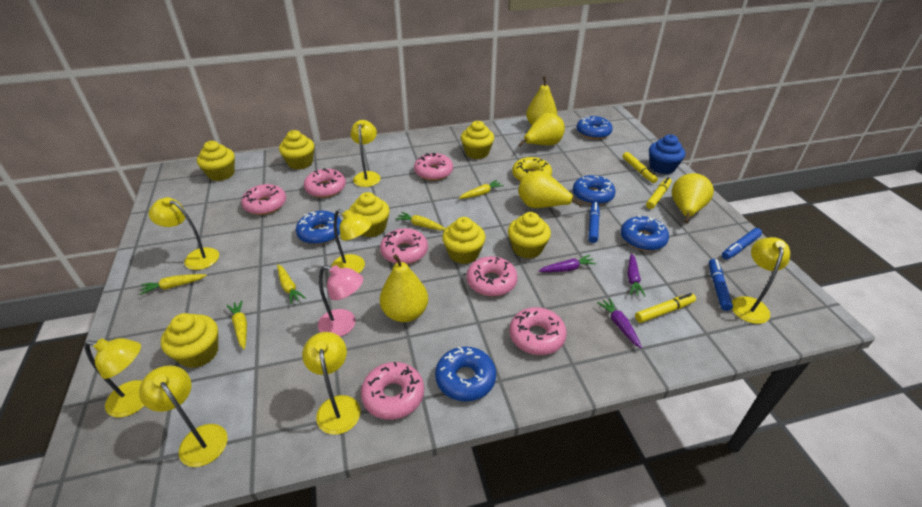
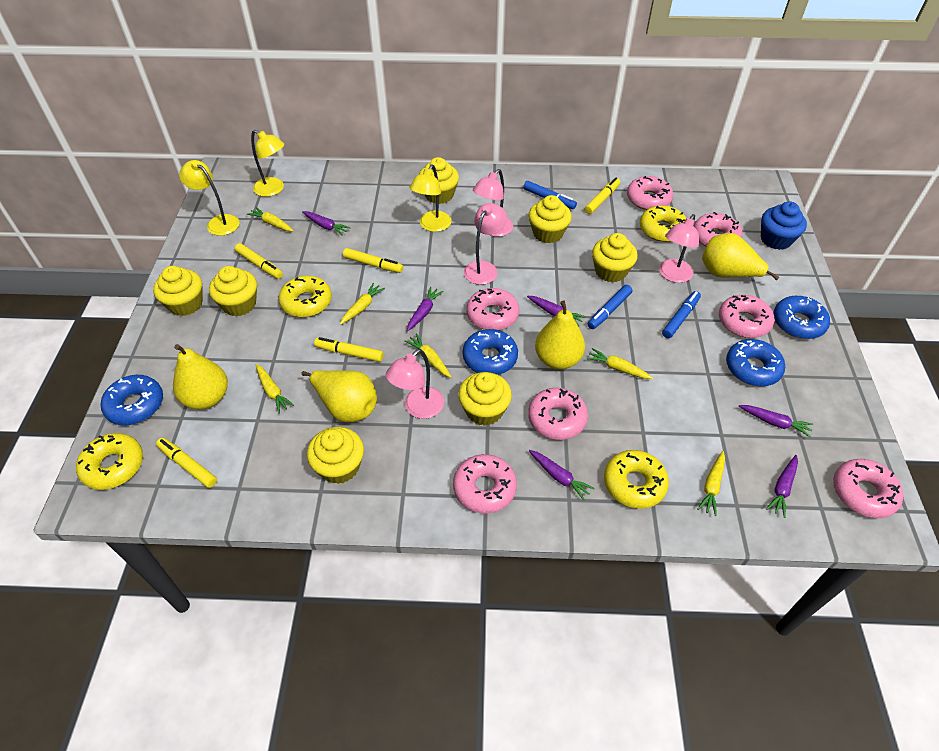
blue donut: [296,211,341,245] [435,346,496,401] [573,175,616,205] [576,116,613,139] [621,215,669,251] = 5 -> [101,375,163,425] [463,329,518,375] [726,339,785,386] [773,296,830,339] = 4
pink lamp: [318,265,363,337] = 1 -> [386,349,444,419] [464,203,507,285] [473,169,513,237] [659,214,699,283] = 4
purple carrot: [539,255,596,272] [597,298,642,349] [628,253,645,296] = 3 -> [302,211,350,236] [407,287,444,331] [527,296,586,326] [529,450,595,501] [739,405,813,437] [766,455,798,518] = 6
yellow carrot: [140,274,207,295] [226,300,247,349] [277,264,306,304] [396,212,446,230] [459,180,504,199] = 5 -> [247,207,294,231] [256,364,294,414] [340,283,385,325] [404,333,451,378] [587,348,653,379] [697,451,725,516] = 6
yellow donut: [512,157,552,182] = 1 -> [76,433,143,490] [278,276,332,317] [604,450,669,509] [640,205,686,242] = 4
yellow lamp: [84,338,145,417] [139,365,228,467] [149,197,219,270] [302,332,360,435] [331,209,371,273] [350,120,381,187] [732,237,790,324] = 7 -> [179,160,240,236] [251,130,284,197] [409,164,451,232] = 3
yellow marker: [622,152,658,183] [635,293,696,323] [646,177,672,209] = 3 -> [156,438,217,488] [235,243,283,279] [314,337,384,362] [343,248,403,273] [585,177,620,214] = 5
yellow pear: [380,254,428,322] [518,170,582,208] [519,113,565,147] [526,76,557,125] [672,173,714,223] = 5 -> [173,344,228,409] [302,370,377,422] [535,300,585,370] [702,233,779,280] = 4

